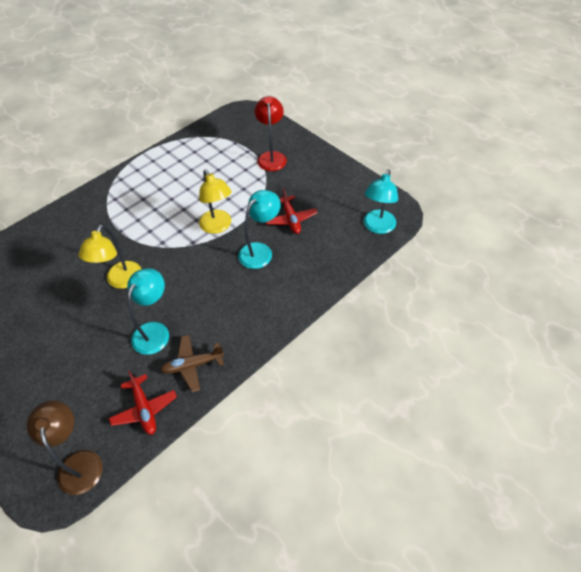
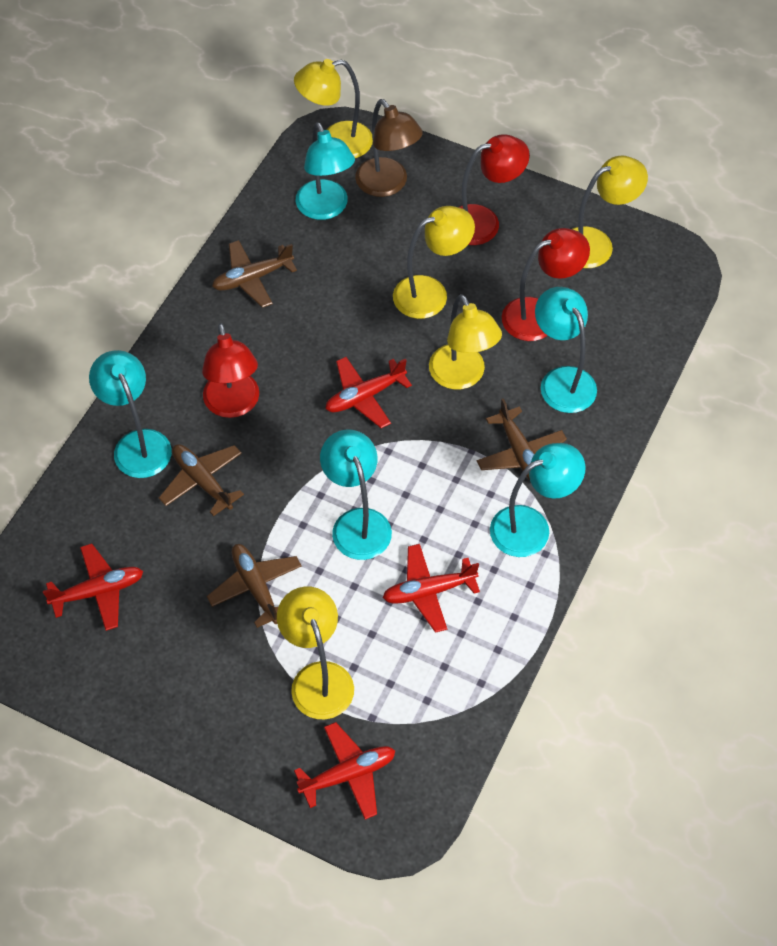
brown plane: [160,335,224,392] = 1 -> [159,444,244,516] [207,544,302,628] [212,240,297,308] [477,398,567,480] = 4
red lamp: [255,96,287,171] = 1 -> [202,323,259,418] [459,134,530,245] [502,228,590,341] = 3
red plane: [109,371,177,435] [266,188,317,234] = 2 -> [43,543,143,631] [294,722,395,820] [325,357,412,428] [383,544,480,633] = 4
turquoise lamp: [127,268,169,355] [238,190,281,269] [364,169,398,234] = 3 -> [89,350,172,478] [296,122,355,220] [320,430,392,560] [490,443,586,557] [535,287,597,413] = 5
yellow lamp: [79,225,141,289] [199,169,232,234] = 2 -> [277,586,354,719] [294,59,373,158] [393,206,475,319] [429,294,502,390] [572,155,648,268] = 5

